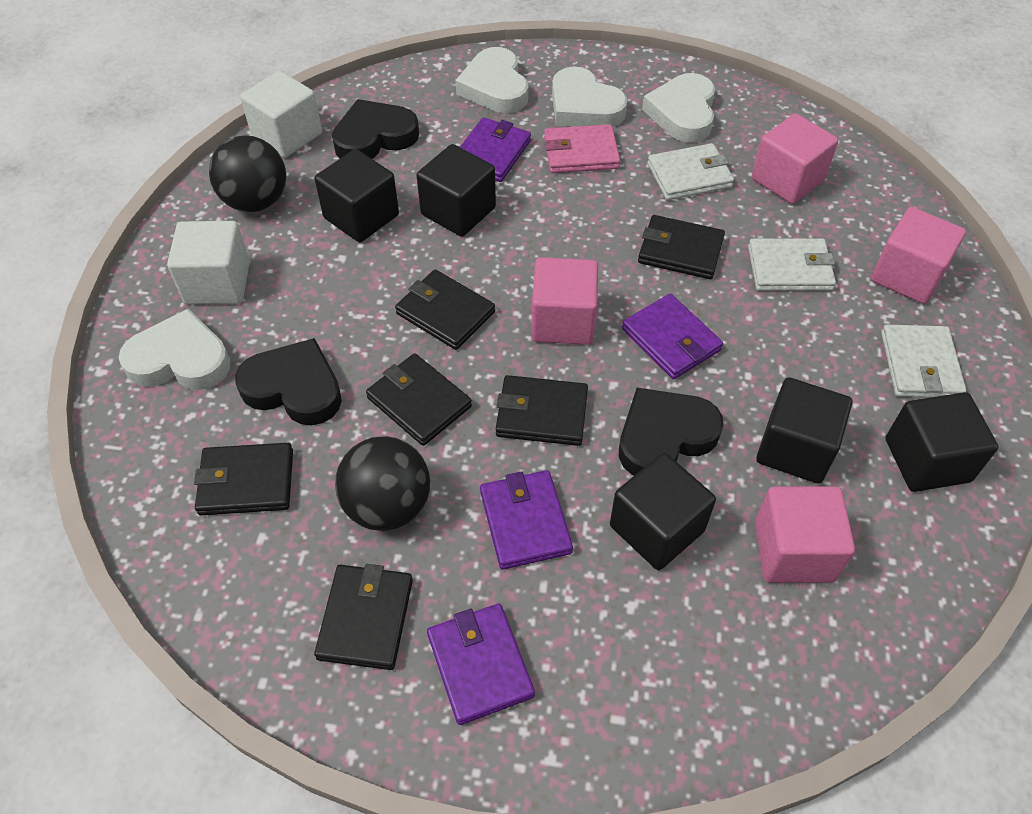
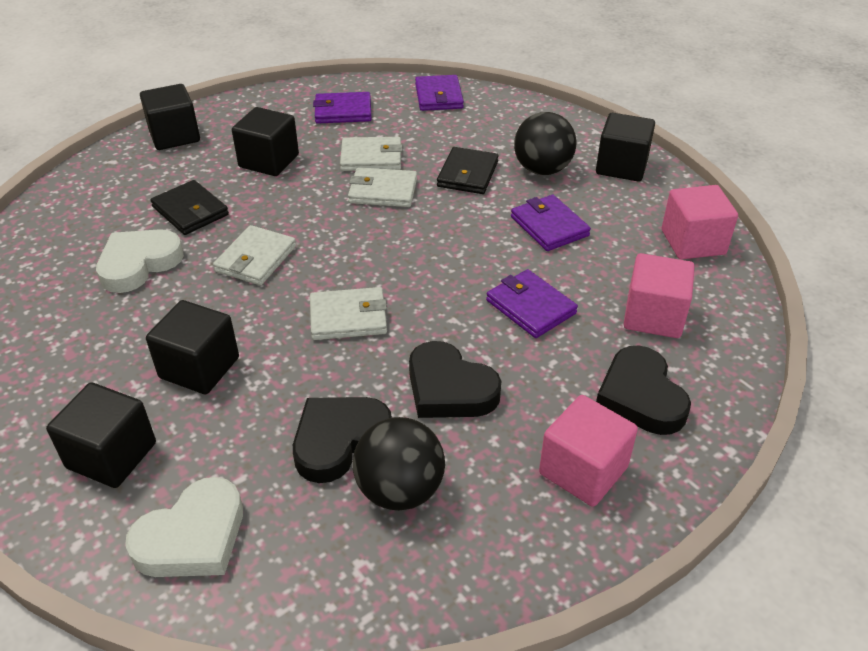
black wallet: [194,443,293,515] [314,564,413,670] [366,353,472,446] [395,269,495,350] [496,375,588,446] [638,215,725,279] = 6 -> [151,180,229,235] [437,147,498,194] = 2
pink cube: [531,257,598,345] [752,113,838,204] [755,486,855,583] [871,207,966,304] = 4 -> [539,395,638,507] [624,253,695,338] [662,185,738,259] = 3
pink wallet: [544,124,620,173] = 1 -> none = 0
white cube: [167,221,250,304] [240,71,322,158] = 2 -> none = 0
white heart: [119,309,230,390] [455,47,528,113] [552,66,627,127] [642,73,715,142] = 4 -> [96,229,184,293] [125,477,243,577] = 2
white wallet: [647,143,734,200] [748,238,836,291] [881,325,966,398] = 3 -> [213,225,296,285] [310,287,387,340] [340,137,403,171] [348,167,417,207] = 4

